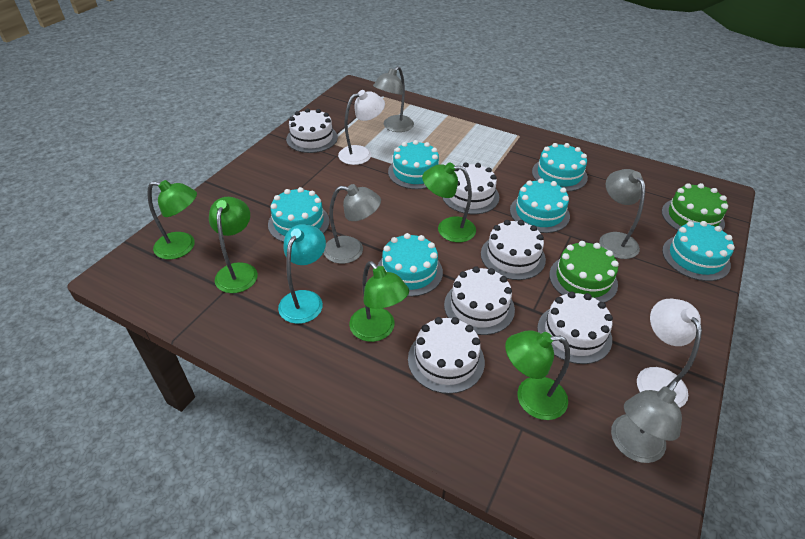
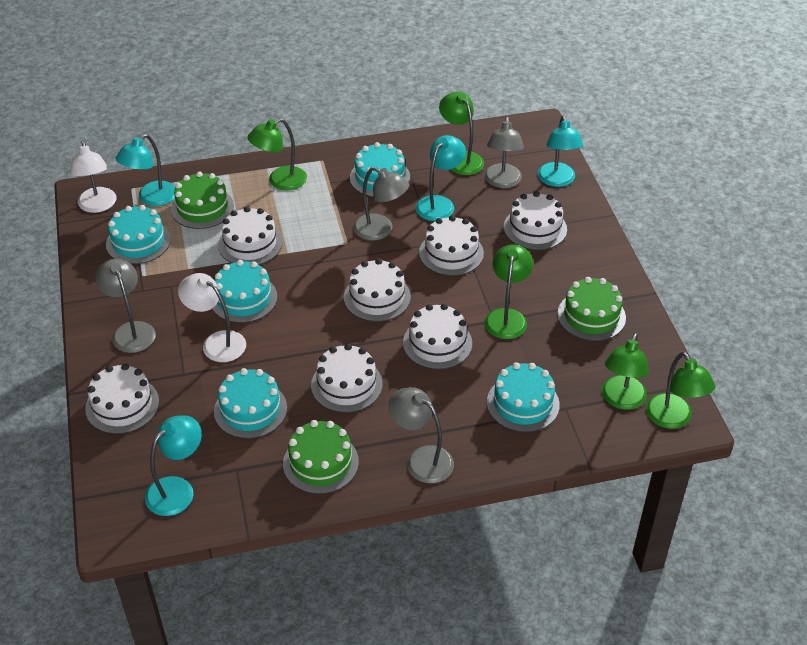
green cake: [549,241,619,303] [662,183,728,231] = 2 -> [171,171,234,229] [283,420,359,494] [557,277,626,341] = 3
turquoise cake: [268,187,330,242] [377,233,443,297] [388,140,439,189] [510,178,570,233] [532,143,588,192] [662,221,735,281] = 6 -> [106,205,171,264] [212,260,277,323] [214,368,287,439] [350,142,410,197] [487,362,560,432] = 5
turquoise lamp: [278,224,326,324] = 1 -> [116,134,175,206] [145,415,202,516] [416,135,466,221] [538,115,583,187] = 4
white cake: [286,108,338,153] [408,317,485,394] [442,162,499,214] [444,266,515,335] [481,220,546,280] [537,292,613,364] = 6 -> [85,364,159,434] [218,207,283,265] [311,344,383,413] [344,258,411,322] [403,304,472,370] [419,215,484,276] [504,191,567,250] = 7

